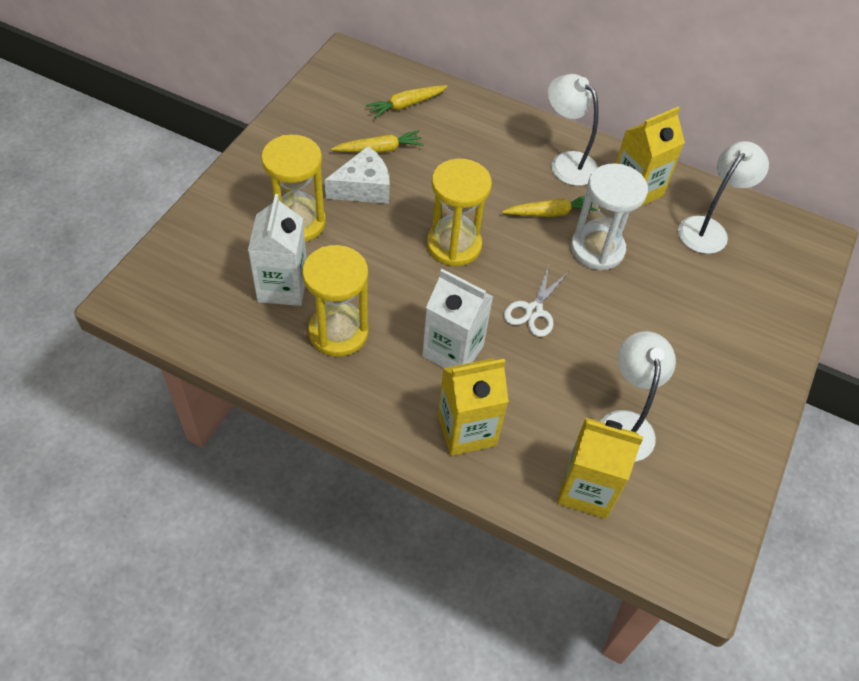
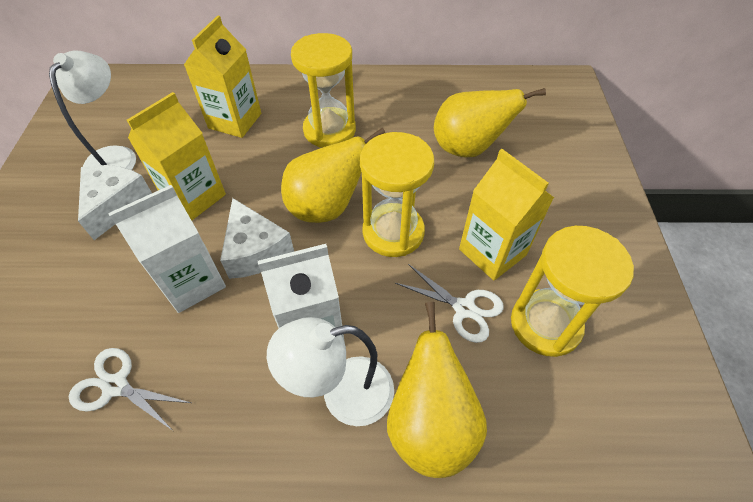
white cheese: [325,146,389,204] = 1 -> [78,165,152,240] [220,198,294,279] = 2
white hourglass: [571,163,648,270] = 1 -> none = 0
white lamp: [548,74,599,186] [600,331,676,462] [678,141,769,254] = 3 -> [49,51,136,170] [267,317,394,426] = 2
white scissors: [504,265,568,337] = 1 -> [69,348,191,431] [395,264,504,343] = 2
yellow carrot: [331,131,424,153] [366,85,448,118] [502,196,597,217] = 3 -> none = 0
yellow pear: none = 0 -> [281,127,385,223] [387,302,487,478] [434,88,546,158] = 3

